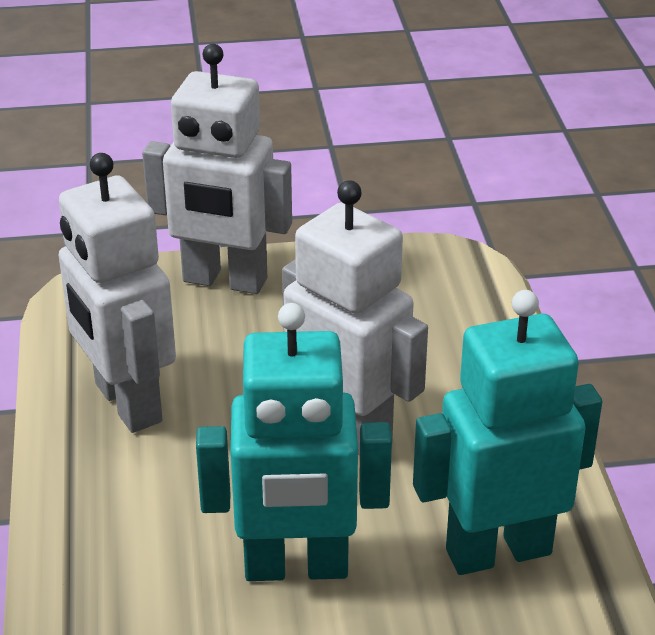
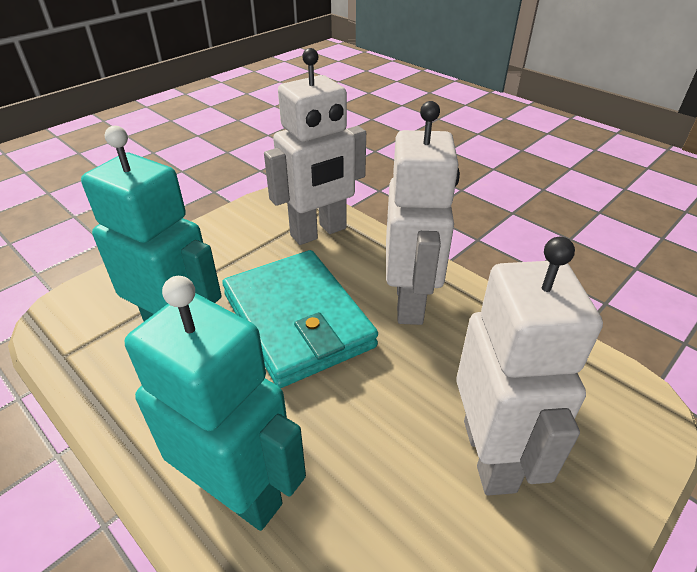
turquoise wallet: none = 0 -> [222,250,378,388] = 1

